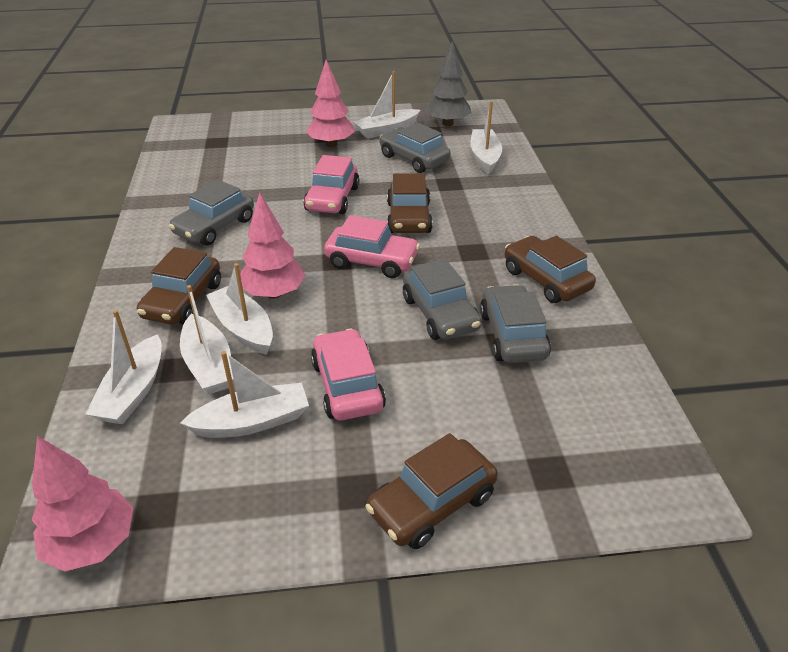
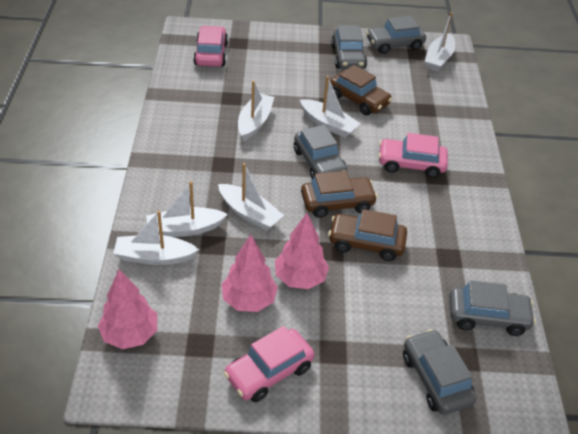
brown car: [137,247,221,325] [365,433,498,549] [387,173,433,233] [505,235,596,303] = 4 -> [301,171,378,218] [328,209,407,261] [330,65,392,115] = 3
grey car: [169,180,254,246] [380,123,450,173] [403,259,482,340] [480,285,551,363] = 4 -> [294,125,347,180] [331,25,367,69] [366,16,426,54] [403,329,477,415] [449,280,536,336] = 5
grey tree: [425,41,471,126] = 1 -> none = 0

